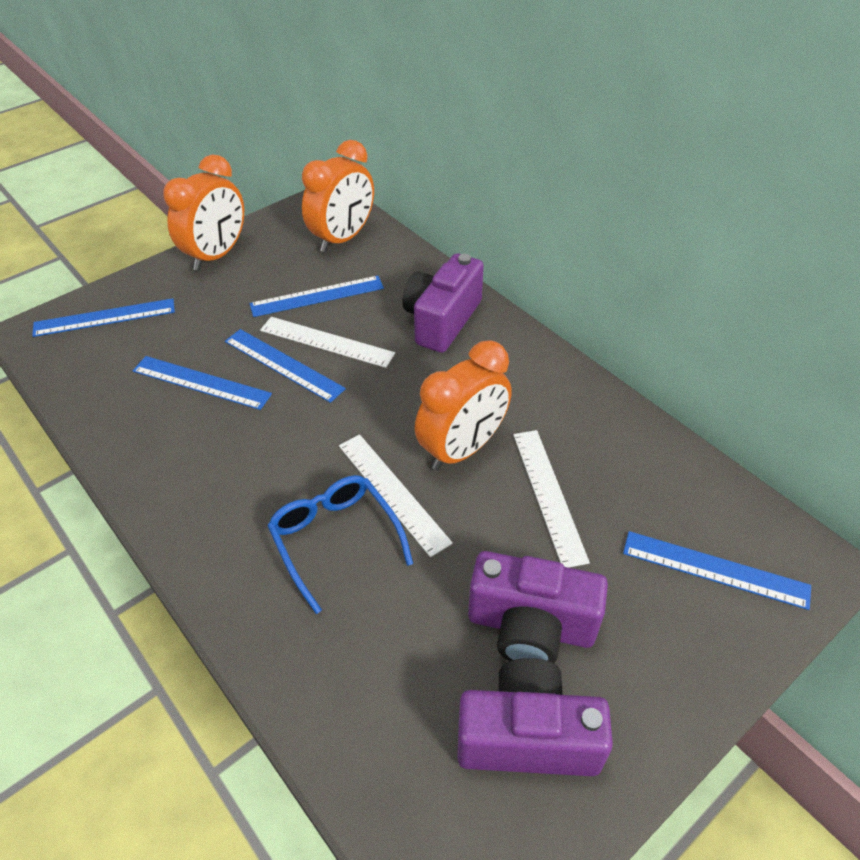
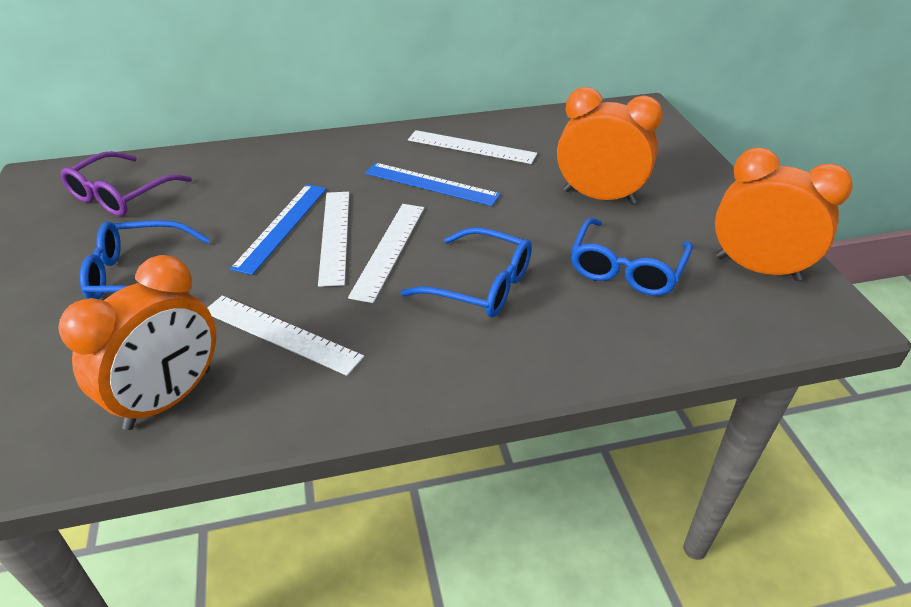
blue glasses: [267,475,413,614] = 1 -> [80,220,210,299] [401,227,532,317] [571,218,693,296] = 3
blue ruler: [32,298,175,337] [133,356,272,410] [225,329,346,403] [249,276,384,317] [623,531,811,610] = 5 -> [230,184,327,275] [365,163,501,206] = 2
purple camera: [402,253,484,353] [457,658,613,776] [468,551,608,663] = 3 -> none = 0
purple glasses: none = 0 -> [61,151,192,216] = 1
white ruler: [260,317,395,368] [339,434,453,557] [513,430,590,568] = 3 -> [207,295,364,376] [318,192,349,287] [348,204,424,303] [408,130,537,164] = 4

